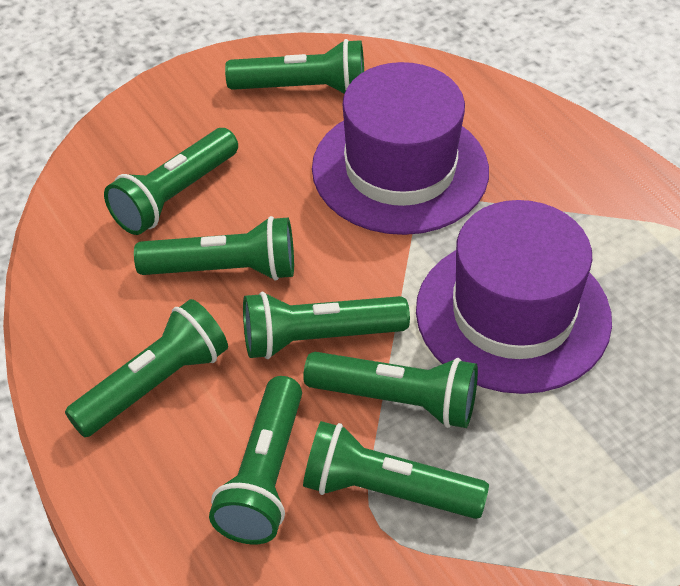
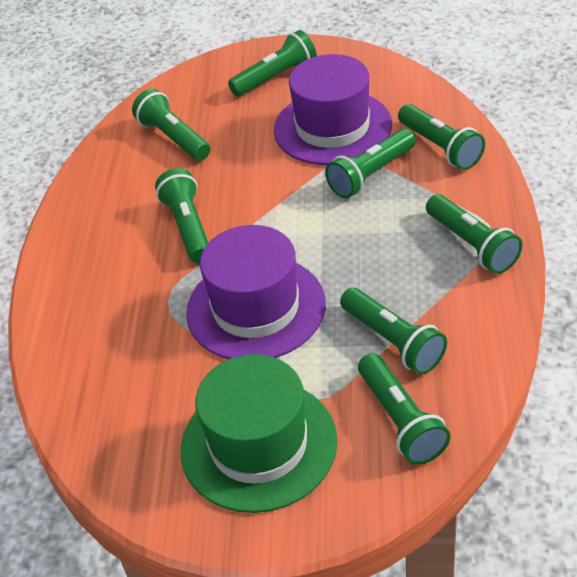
green hat: none = 0 -> [181,354,338,513] = 1

